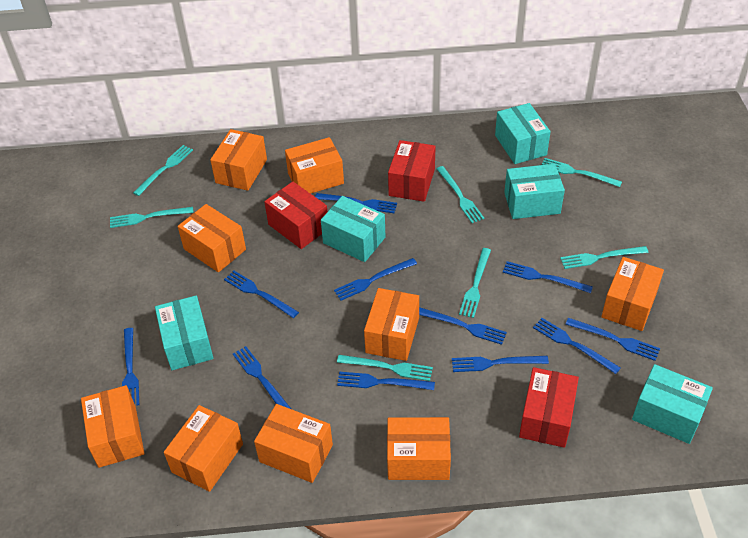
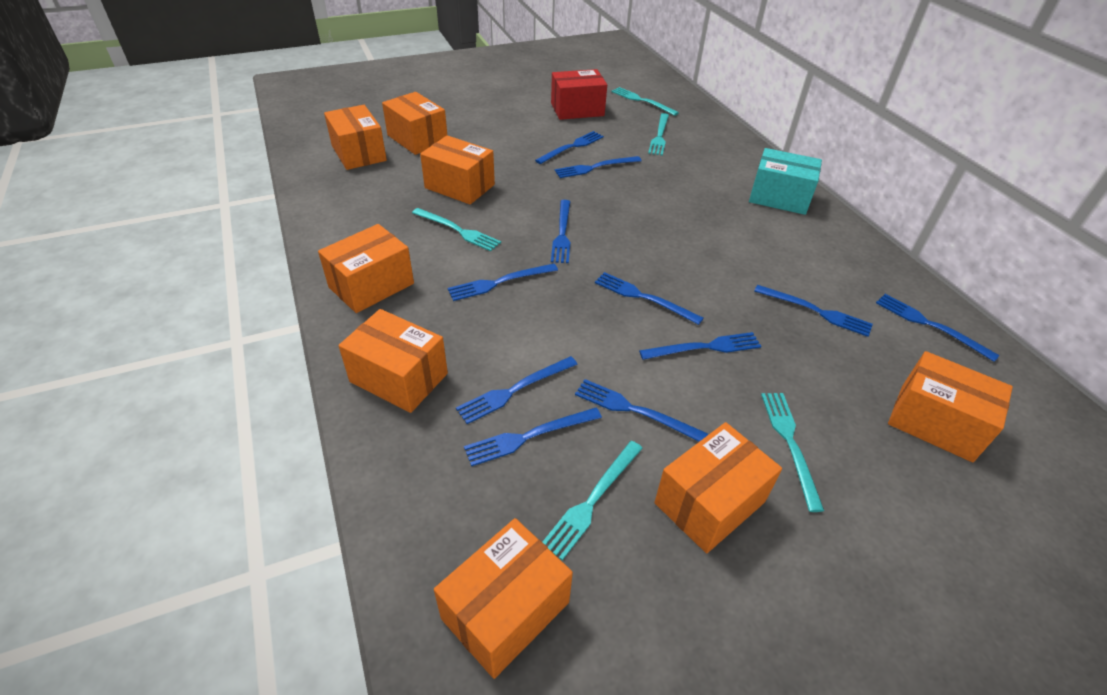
orange box: [81,385,144,468] [164,405,243,492] [178,204,246,272] [210,129,267,191] [254,404,333,483] [285,137,344,194] [364,288,419,361] [387,417,451,480] [601,257,664,331] = 9 -> [318,224,414,313] [324,105,387,170] [338,309,448,413] [382,92,447,155] [420,135,495,204] [434,518,573,679] [655,422,782,553] [888,351,1013,462] = 8
red box: [264,182,327,249] [388,140,436,202] [519,367,579,448] = 3 -> [551,69,607,120] = 1
turquoise box: [155,295,213,370] [321,196,386,262] [495,103,551,164] [504,164,565,219] [632,364,713,444] = 5 -> [749,148,822,215] = 1
turquoise fork: [110,207,193,228] [133,145,193,196] [337,355,433,381] [437,166,484,223] [459,248,491,318] [542,158,622,187] [560,246,649,269] = 7 -> [412,208,501,251] [543,441,643,560] [611,87,679,116] [648,113,669,156] [761,393,824,512] = 5

